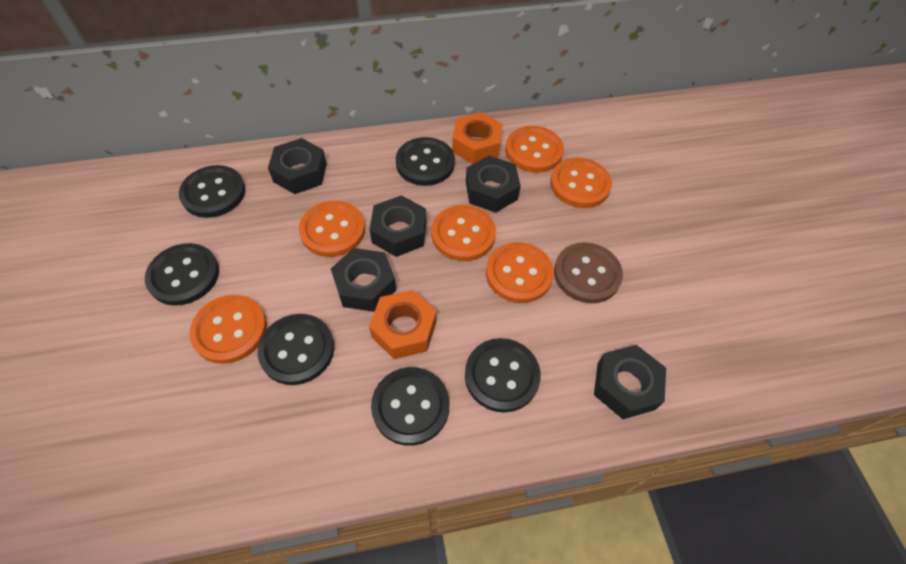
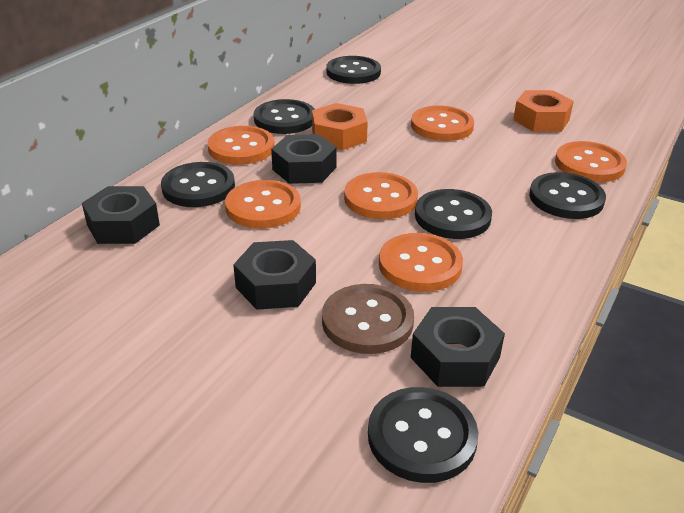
black nut: [268,138,327,194] [331,248,396,312] [369,195,426,257] [466,156,521,213] [594,345,666,419] = 5 -> [82,186,160,244] [233,240,316,310] [271,134,337,184] [410,307,505,387] = 4

